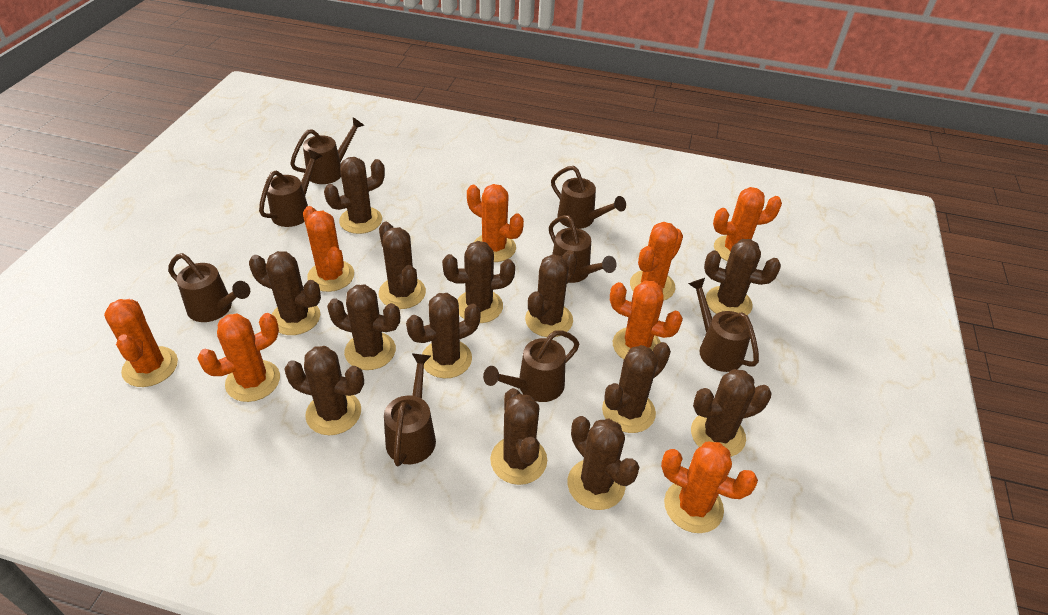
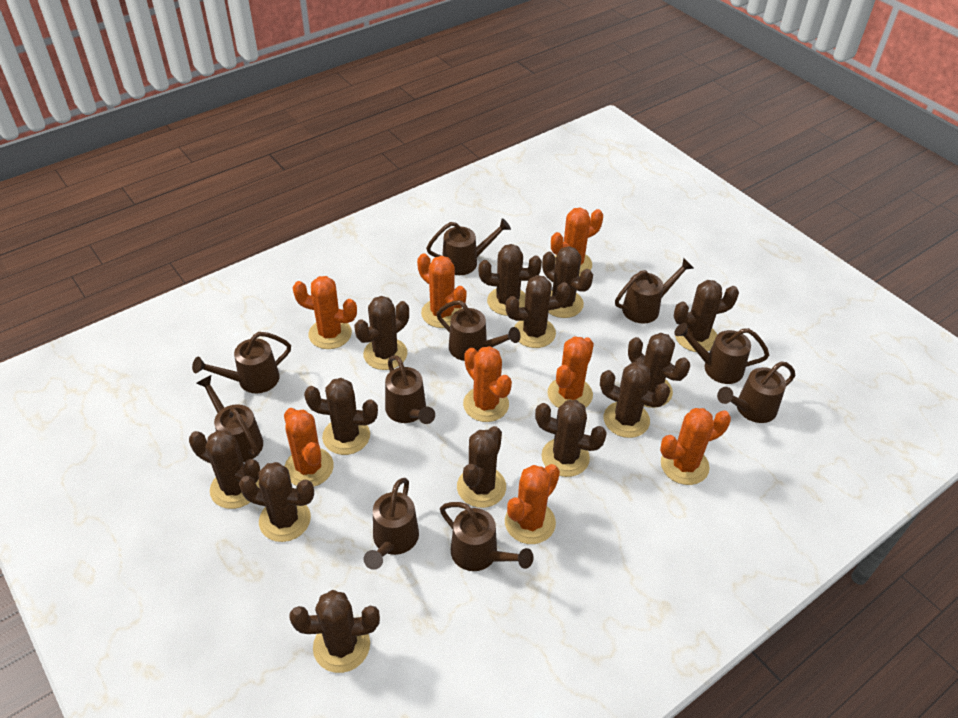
brown watering can: [168,253,250,322] [259,150,322,227] [290,117,364,184] [384,353,436,466] [483,330,579,402] [549,215,616,283] [551,166,626,229] [688,278,759,372] = 8 -> [192,332,291,393] [196,375,263,462] [364,478,419,570] [385,355,435,424] [426,218,511,275] [436,300,521,361] [440,502,534,571] [615,258,693,324] [674,323,769,384] [717,361,795,423] = 10

